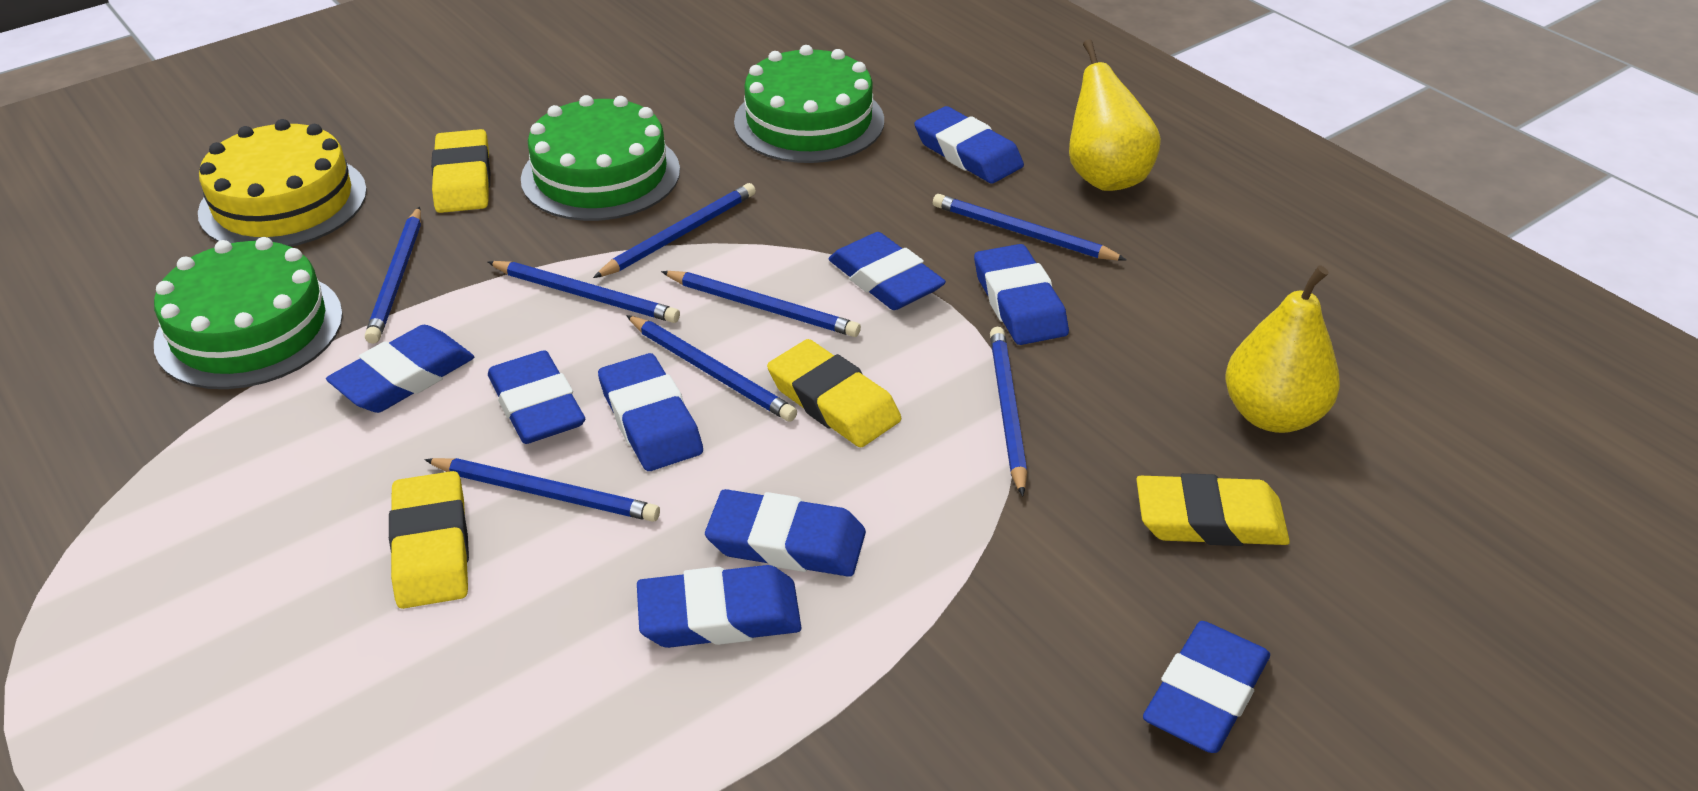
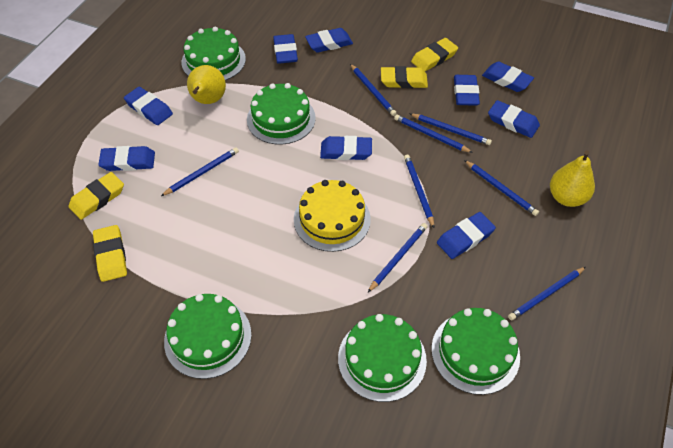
green cake: [154,237,343,389] [521,95,680,221] [734,45,884,163] = 3 -> [164,294,252,379] [181,27,246,80] [247,83,316,145] [338,314,427,402] [431,308,520,395] = 5

